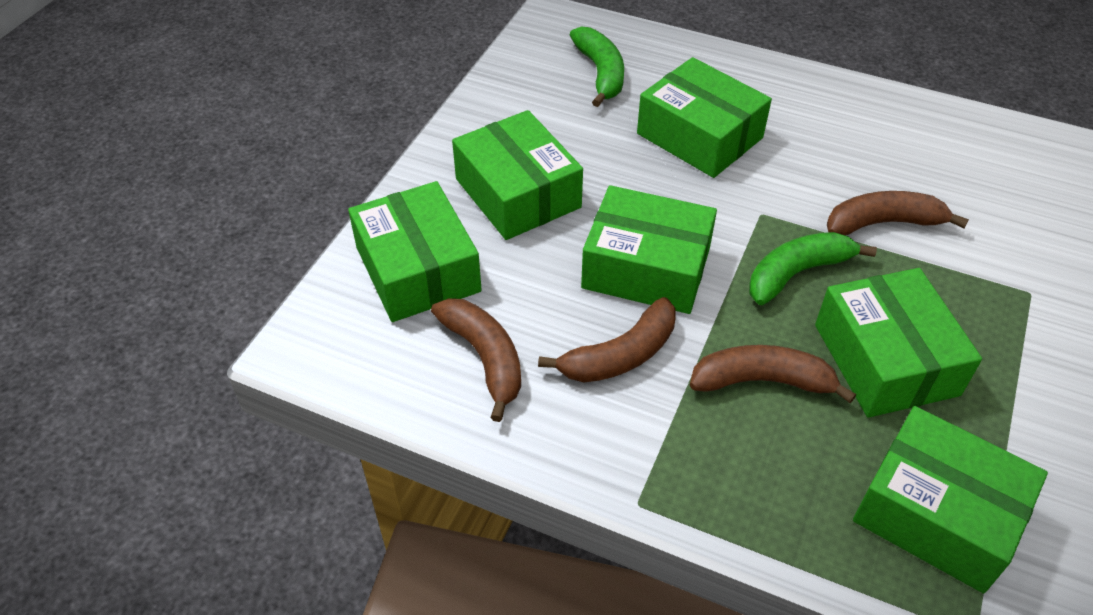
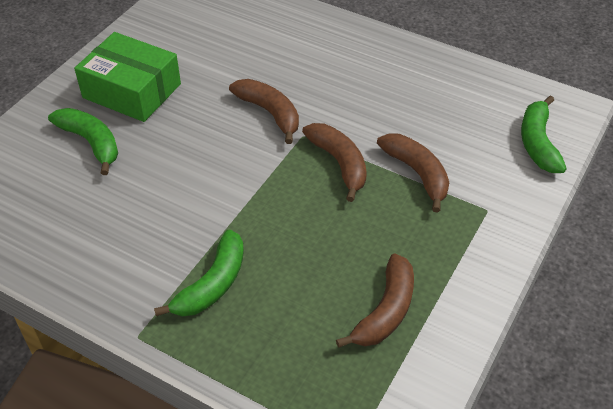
green banana: [570,27,624,107] [749,232,877,305] = 2 -> [48,108,118,175] [154,229,244,316] [521,96,567,173] = 3
green box: [348,181,482,322] [452,110,583,240] [581,185,717,314] [637,57,772,178] [815,268,982,418] [853,406,1048,593] = 6 -> [74,32,181,122] = 1

